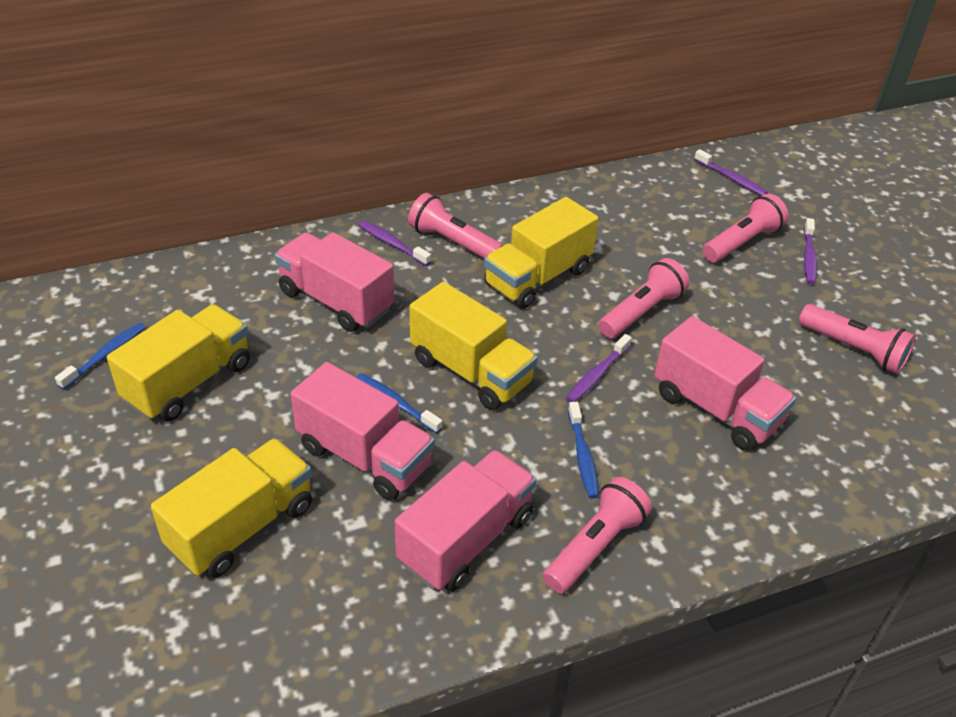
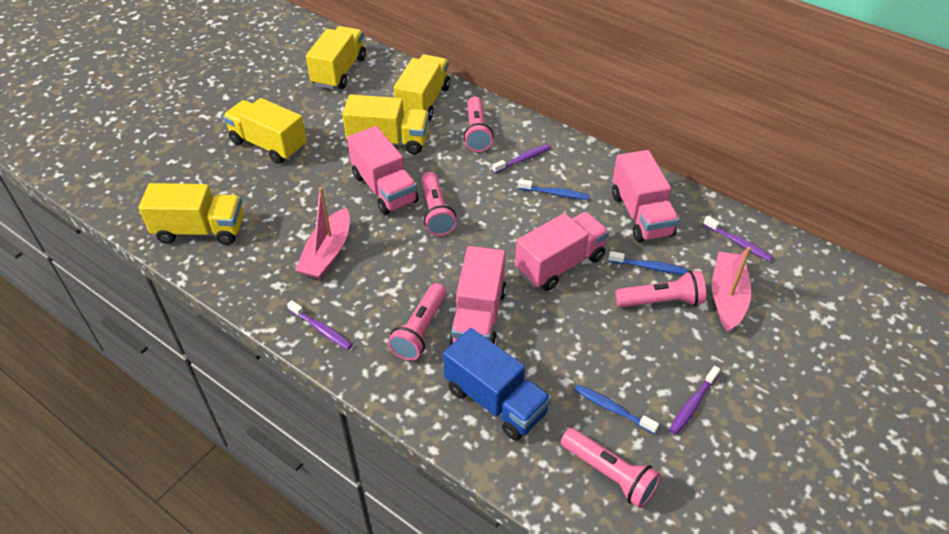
blue truck: none = 0 -> [443,328,551,441] = 1
pink boat: none = 0 -> [295,187,350,279] [712,247,752,332] = 2
yellow truck: [107,304,250,422] [151,438,312,578] [409,282,538,410] [484,197,599,309] = 4 -> [139,183,244,245] [223,98,307,164] [306,26,366,89] [342,94,429,154] [394,55,450,121] = 5

